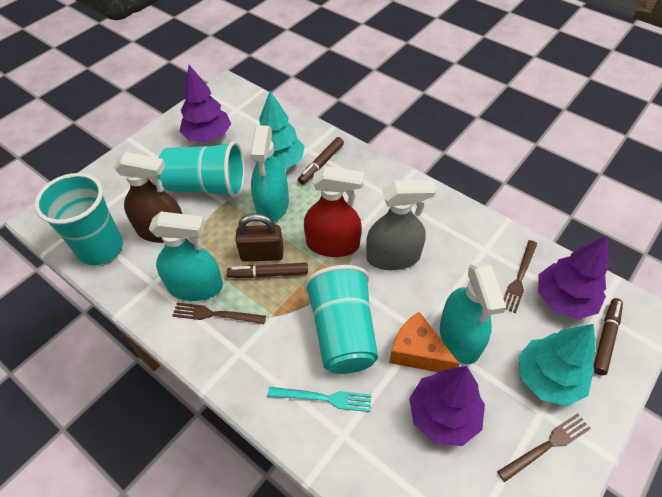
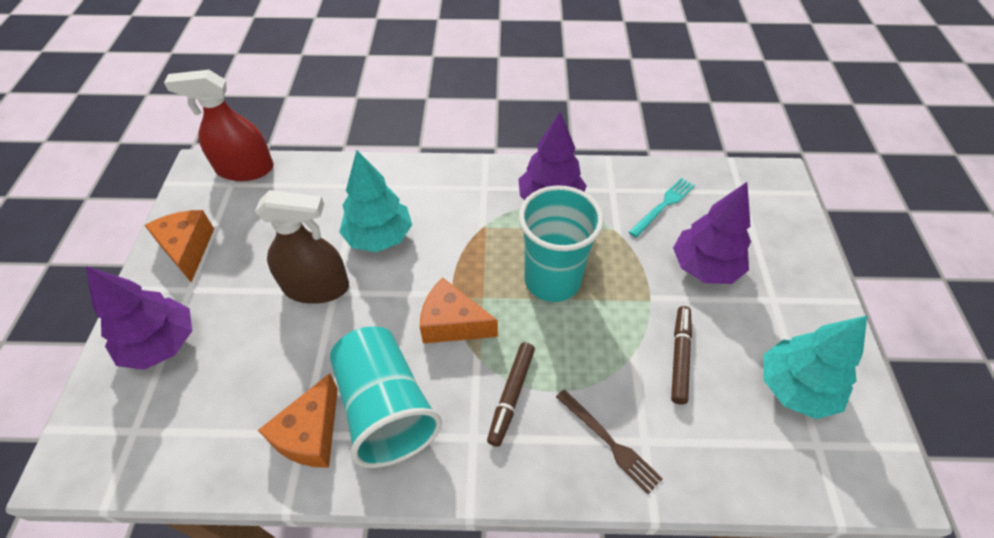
brown fork: [172,302,266,324] [497,413,591,482] [504,240,537,313] = 3 -> [556,389,663,494] = 1
brown marker: [227,262,308,278] [298,137,344,185] [594,298,623,375] = 3 -> [487,342,535,447] [671,306,692,404] = 2
brown padlock: [235,213,284,262] = 1 -> none = 0
grey spray bottle: [366,180,437,270] = 1 -> none = 0
orange cheese: [389,312,459,372] = 1 -> [144,210,214,282] [258,373,338,468] [420,278,498,344] = 3
turquoise cup: [34,173,123,265] [158,141,245,198] [304,265,378,374] = 3 -> [330,326,442,468] [519,185,604,302] = 2
turquoise spray bottle: [149,212,223,301] [250,125,289,222] [440,262,506,364] = 3 -> none = 0

